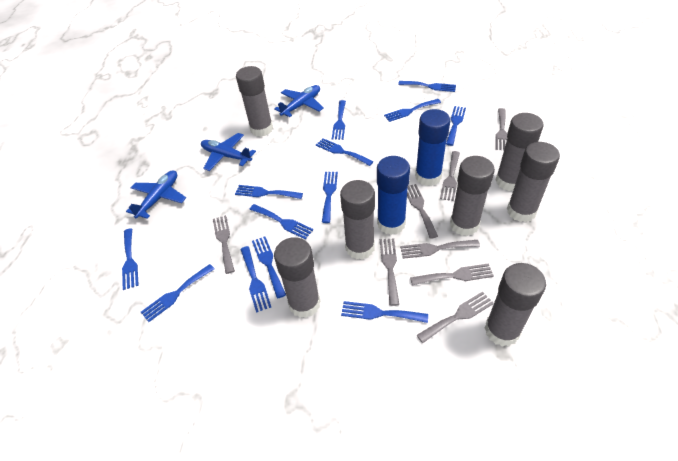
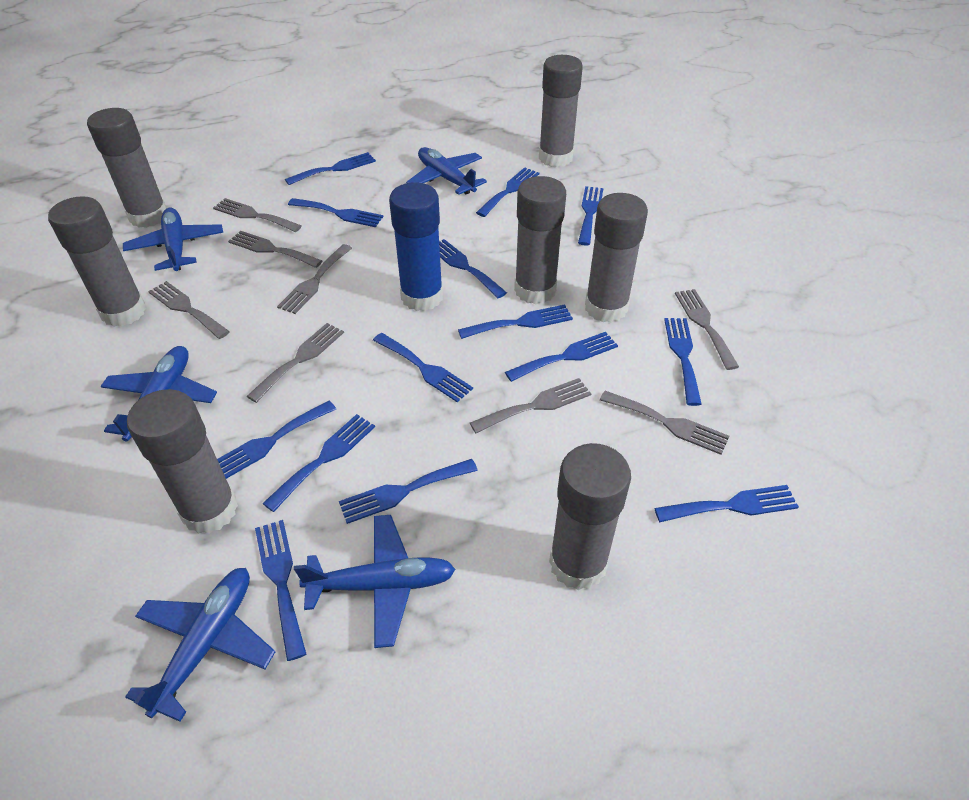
blue fork: [122,228,139,290] [141,264,215,322] [235,185,303,199] [240,246,271,313] [249,204,313,239] [252,237,286,298] [316,138,374,166] [322,172,338,223] [332,100,346,140] [341,301,428,323] [384,99,441,122] [398,81,456,92] [446,106,466,146] = 13 -> [217,401,336,479] [255,520,306,661] [262,414,375,512] [285,152,376,185] [288,198,383,227] [339,459,478,524] [373,333,473,402] [439,239,507,298] [458,304,573,339] [476,167,539,217] [505,332,618,382] [578,186,603,246] [655,485,799,522] [664,318,702,406] = 14
blue glue stick: [377,156,410,235] [415,109,450,186] = 2 -> [389,182,443,311] = 1
blue plane: [126,170,186,219] [201,133,256,171] [274,85,324,117] = 3 -> [101,346,217,442] [123,208,223,271] [125,568,275,722] [294,515,456,648] [406,147,487,195] = 5

